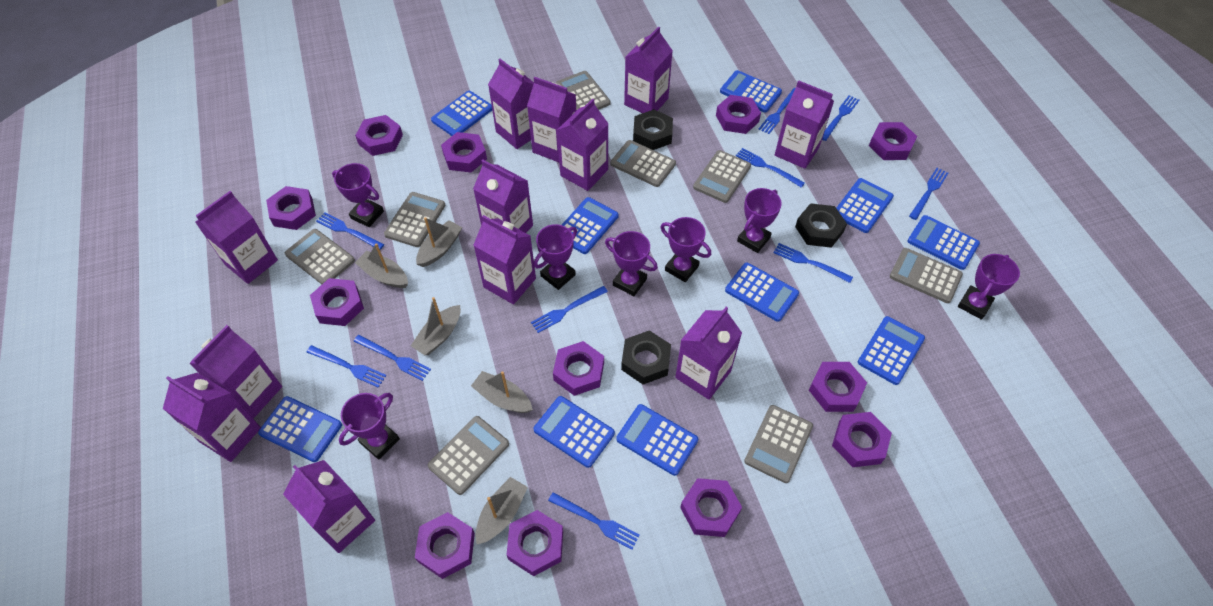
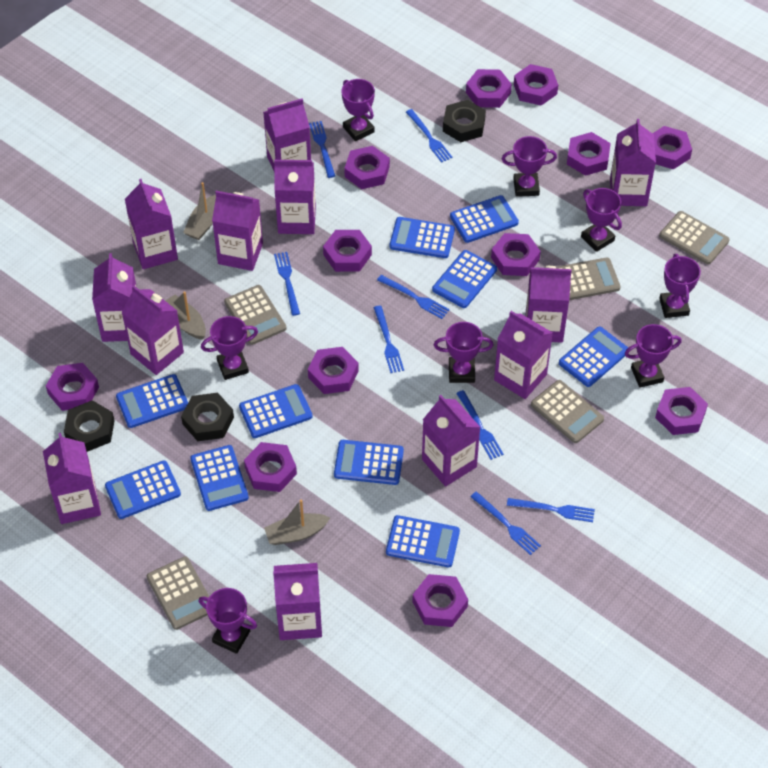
blue fork: [307,345,387,388] [316,212,384,250] [354,335,431,381] [531,286,608,333] [548,492,640,550] [736,148,805,188] [758,88,795,134] [774,243,853,283] [822,95,859,141] [909,168,948,220] = 10 -> [274,252,300,316] [309,121,335,178] [374,306,404,373] [377,275,450,319] [406,109,452,163] [456,390,504,460] [470,491,541,555] [507,498,595,522] = 8
grey boat: [355,243,408,288] [411,297,461,355] [416,217,462,267] [471,371,533,413] [475,477,528,544] = 5 -> [166,292,206,340] [183,182,216,240] [264,499,330,545] = 3
grey calculator: [285,229,355,284] [384,192,446,247] [428,416,509,495] [556,71,611,111] [610,140,676,187] [693,150,751,203] [744,405,813,483] [890,248,963,303] = 8 -> [147,556,209,630] [224,285,286,345] [531,380,604,443] [556,258,621,300] [659,211,730,265] = 5
purple trophy: [332,163,384,227] [339,393,400,460] [534,224,577,290] [605,231,658,296] [661,217,711,282] [737,188,782,253] [958,254,1020,320] = 7 -> [199,588,257,654] [201,316,258,380] [342,79,375,141] [434,322,494,383] [502,136,557,197] [581,188,622,252] [625,324,682,388] [659,254,701,318] = 8

